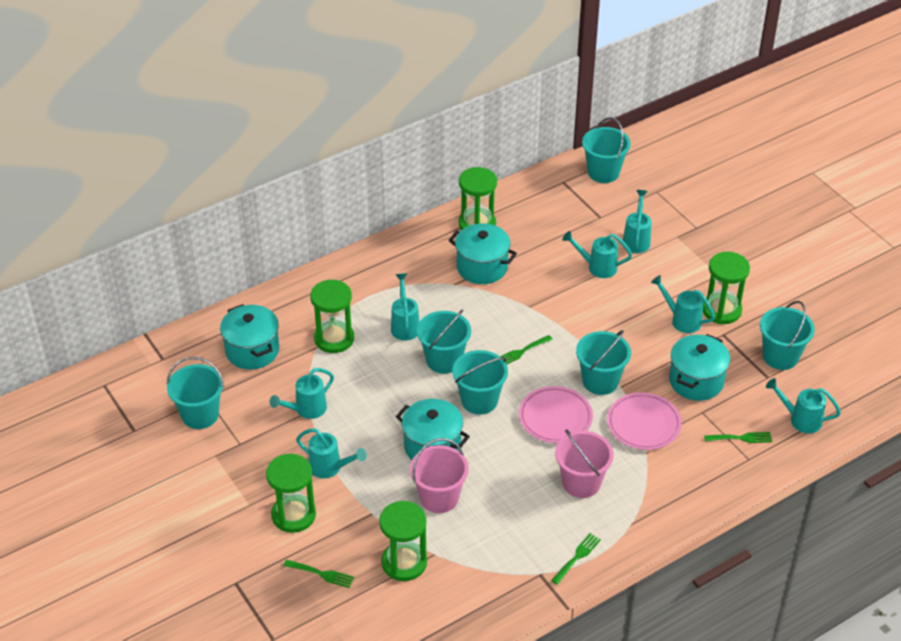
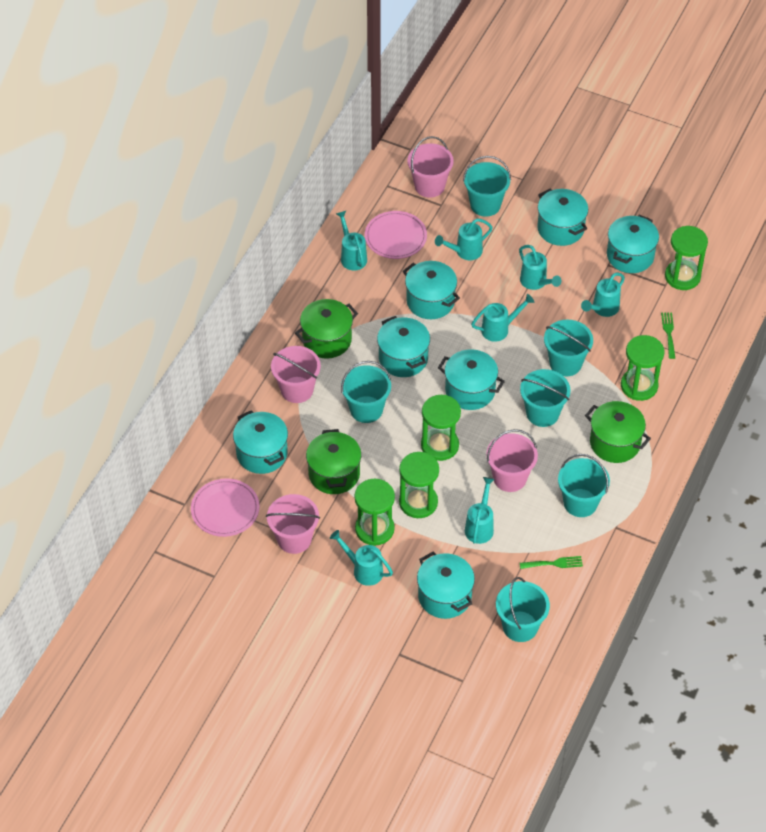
green fork: [283,560,354,588] [500,335,553,364] [551,533,601,585] [704,432,772,443] = 4 -> [520,556,583,569] [661,313,675,359] = 2
green pot: none = 0 -> [295,299,358,359] [306,429,361,494] [585,401,651,463] = 3
pink bucket: [410,438,469,513] [555,429,614,498] = 2 -> [266,494,320,554] [271,346,321,403] [407,136,454,198] [486,429,538,492] = 4
turquoise pot: [220,304,279,369] [396,399,470,460] [448,223,517,284] [669,334,730,401] = 4 -> [233,410,288,474] [377,316,430,377] [403,261,460,319] [417,551,475,619] [438,349,505,410] [537,188,588,246] [607,215,659,273] = 7

